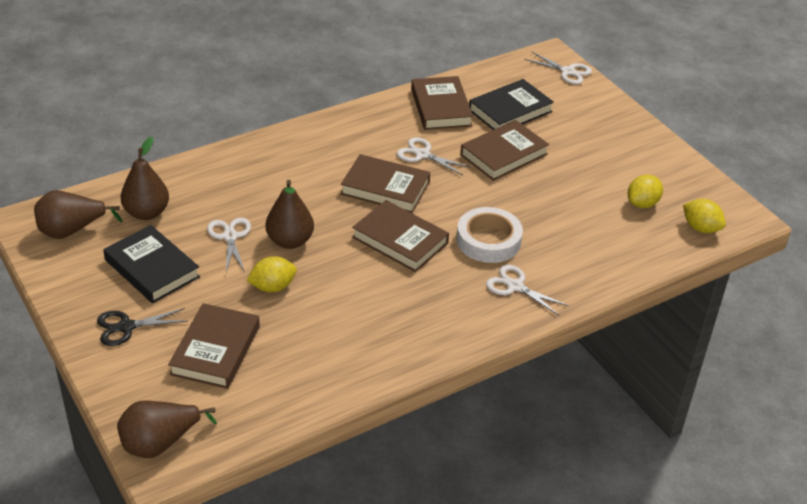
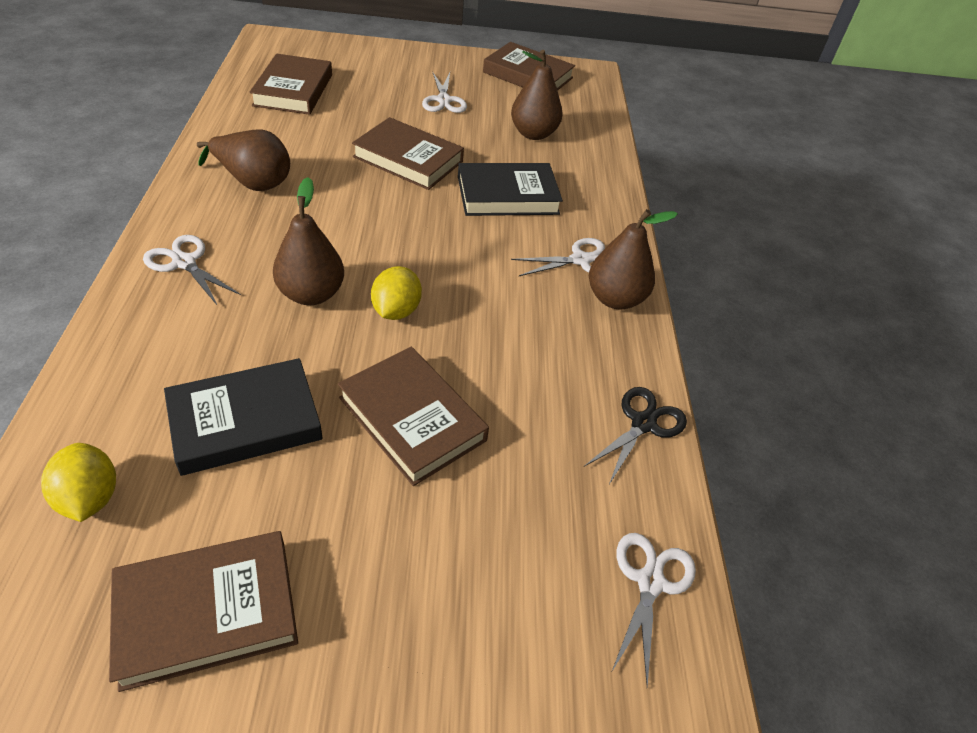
white tape: [456,207,523,263] = 1 -> none = 0
yellow lemon: [246,256,297,292] [628,175,663,208] [683,199,726,233] = 3 -> [41,443,116,522] [371,266,422,320] = 2

